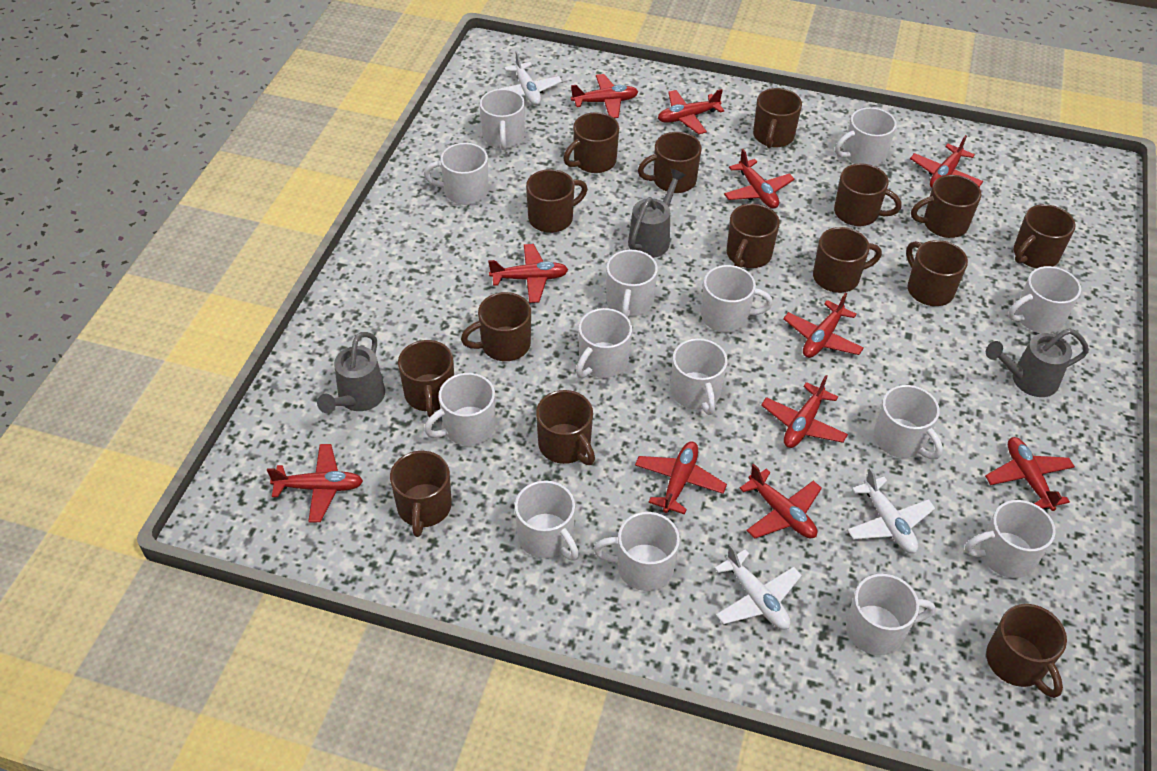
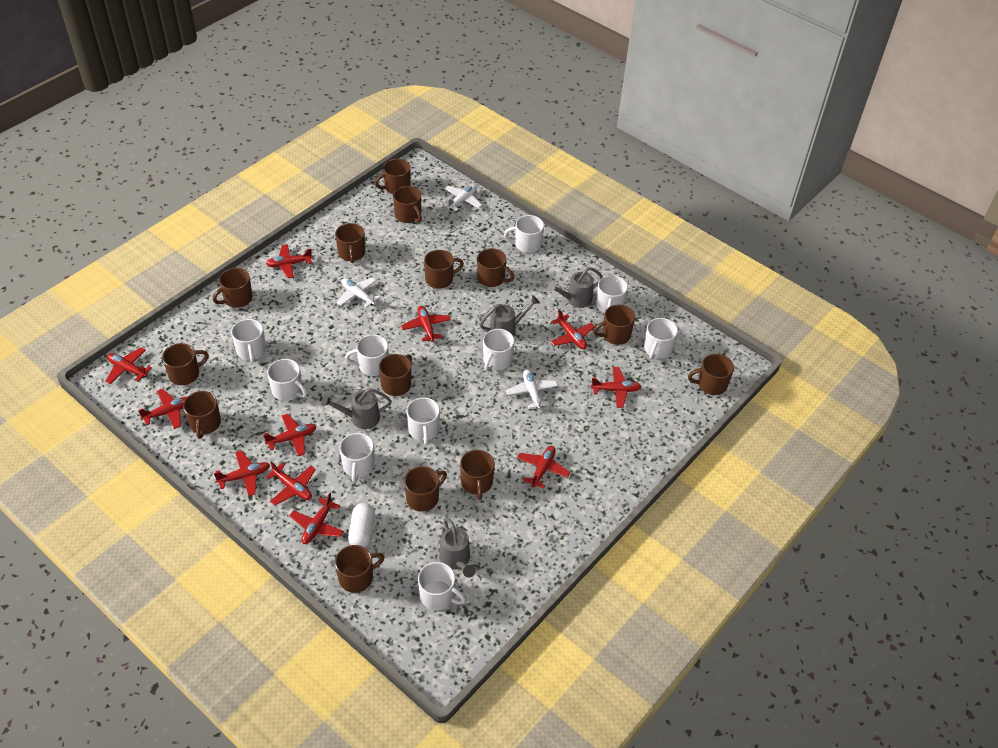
brown mug: [390,451,452,537] [398,340,454,417] [461,292,531,361] [526,169,588,233] [536,390,595,465] [563,112,619,173] [638,132,702,193] [727,204,780,268] [753,88,802,148] [813,227,882,293] [834,163,902,226] [906,240,968,306] [911,175,981,238] [986,604,1067,698] [1014,204,1076,268] = 15 -> [162,343,209,385] [183,391,221,439] [213,268,253,308] [335,223,365,263] [335,545,385,593] [375,159,411,194] [379,354,412,396] [393,186,422,223] [404,466,447,512] [424,250,464,289] [460,450,495,500] [477,248,514,287] [593,305,635,345] [688,354,734,395] = 14
grey watering can: [317,332,385,413] [628,169,686,258] [986,328,1089,397] = 3 -> [321,388,392,429] [439,518,476,578] [480,295,540,337] [548,267,603,308] = 4
white capsule: none = 0 -> [348,503,375,548] = 1
white mug: [424,143,488,205] [424,373,496,446] [479,89,525,150] [515,481,579,561] [576,308,632,378] [593,512,680,591] [606,250,658,318] [671,338,727,415] [701,265,773,333] [835,107,897,167] [846,574,935,655] [874,385,943,459] [965,500,1056,578] [1008,266,1081,333] = 14 -> [231,319,266,363] [267,359,307,401] [340,433,375,483] [345,334,389,376] [407,397,440,445] [418,562,466,610] [483,329,515,371] [504,215,544,253] [596,275,628,313] [644,318,678,360] = 10

